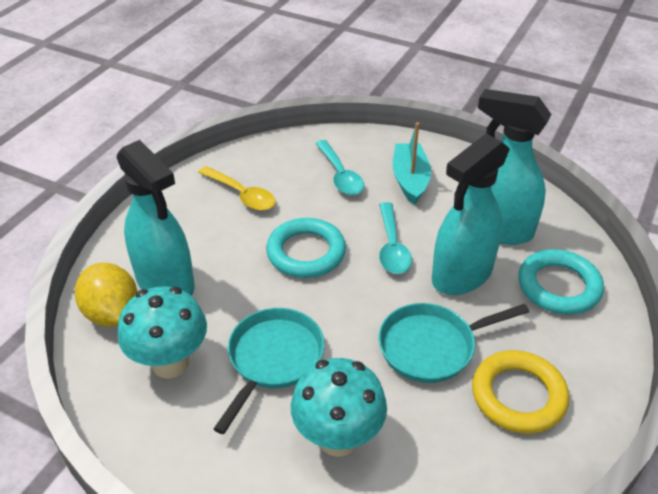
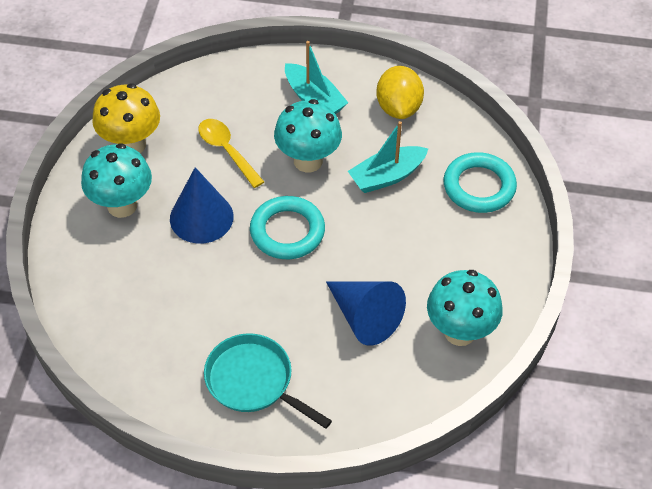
blue cone: none = 0 -> [170,167,234,244] [326,281,406,346] = 2
turquoise boat: [393,122,431,205] = 1 -> [285,41,348,114] [348,121,428,193] = 2
turquoise mushroom: [118,286,207,379] [291,358,387,457] = 2 -> [81,143,152,218] [274,99,342,172] [427,270,503,346] = 3
turquoise pan: [214,308,325,434] [378,303,529,383] = 2 -> [204,333,332,429] = 1
turquoise spoon: [315,140,364,195] [379,202,412,274] = 2 -> none = 0
turquoise spray bottle: [117,140,195,296] [432,134,510,295] [478,89,551,245] = 3 -> none = 0
yellow mushroom: none = 0 -> [92,84,160,153] = 1
yellow ring: [472,350,569,434] = 1 -> none = 0

